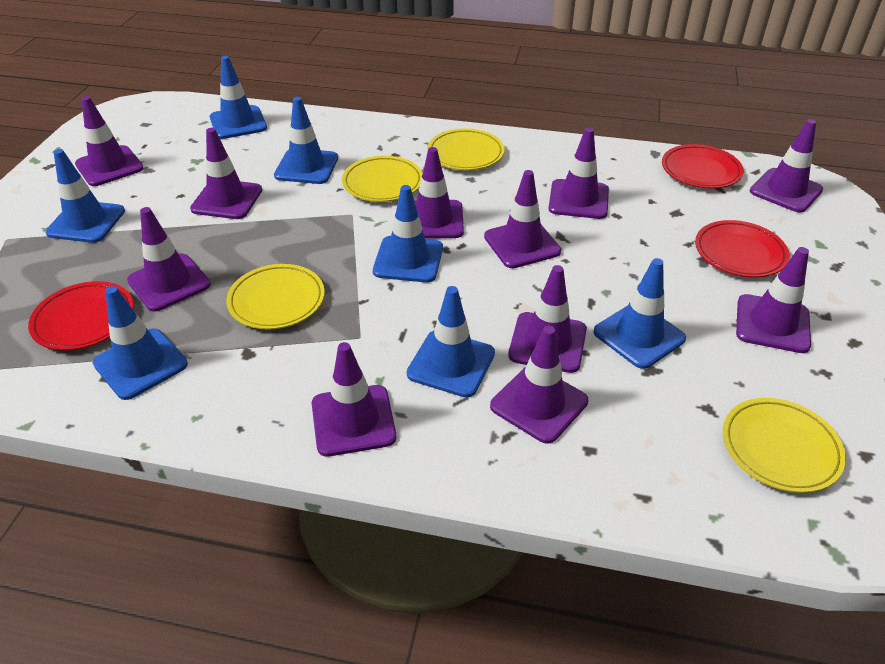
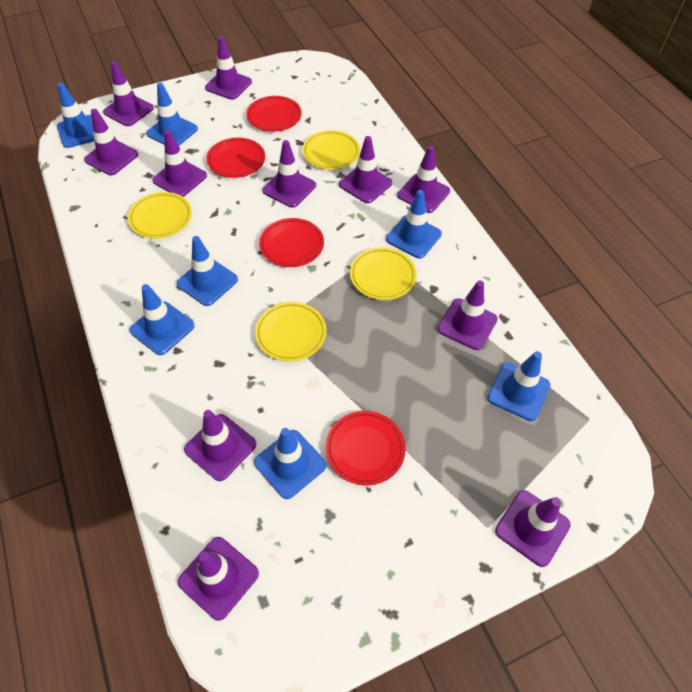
red plate: [28,281,134,350] [662,144,744,189] [695,220,789,277] = 3 -> [207,138,265,178] [246,96,302,132] [259,218,324,267] [326,411,406,485] = 4

